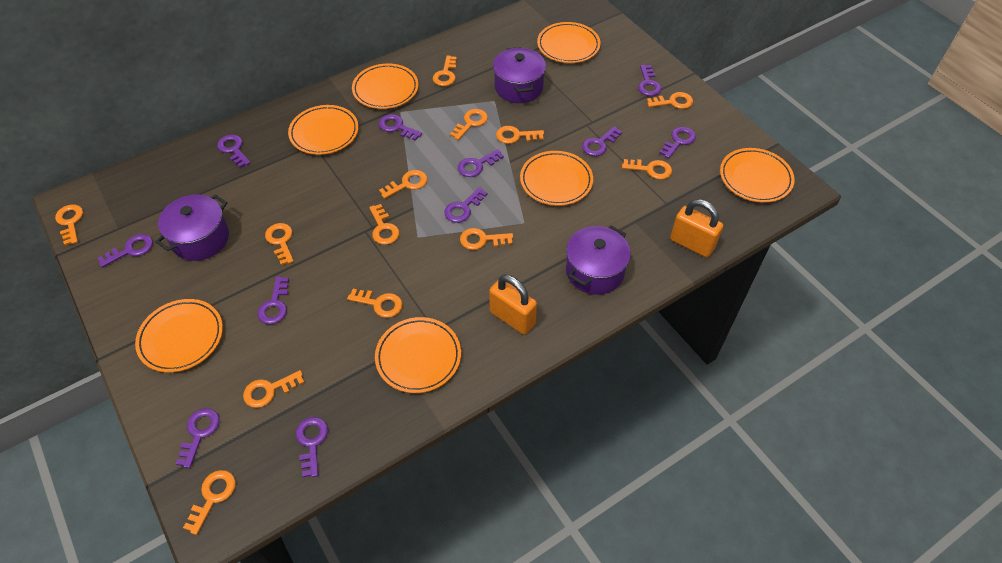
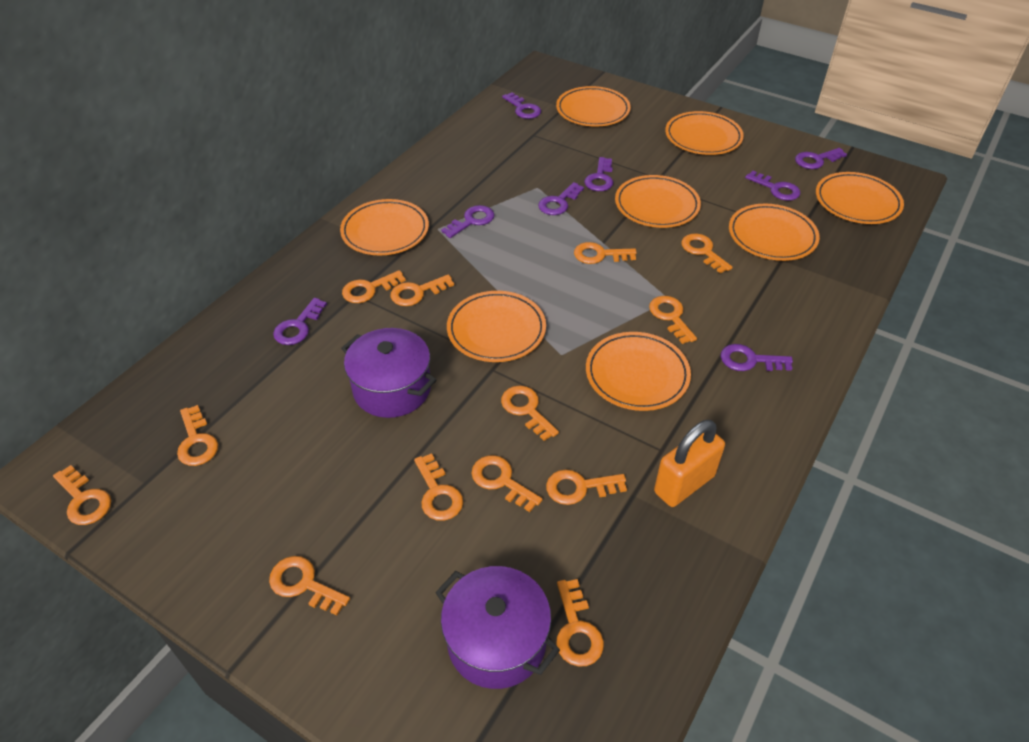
orange padlock: [489,274,537,335] [670,199,723,257] = 2 -> [654,420,725,507] = 1
orange plate: [135,299,223,373] [288,105,359,155] [352,63,418,109] [375,317,461,393] [520,151,593,206] [537,22,601,63] [720,148,795,203] = 7 -> [340,199,429,255] [447,291,546,362] [556,86,631,127] [586,332,691,411] [615,175,701,228] [665,111,744,155] [729,204,820,261] [816,172,904,224] = 8
purple key: [98,234,153,268] [176,408,220,468] [217,135,250,168] [258,276,289,324] [296,417,328,477] [379,114,422,141] [444,187,488,223] [458,149,504,177] [582,126,622,156] [638,65,661,96] [660,127,696,159] = 11 -> [273,298,327,345] [441,205,494,238] [502,93,541,119] [538,182,584,215] [584,157,613,191] [720,344,793,371] [745,171,800,201] [795,148,847,169] = 8
purple pot: [155,194,229,261] [493,47,546,103] [566,226,631,295] = 3 -> [341,328,437,418] [435,566,560,689] = 2

